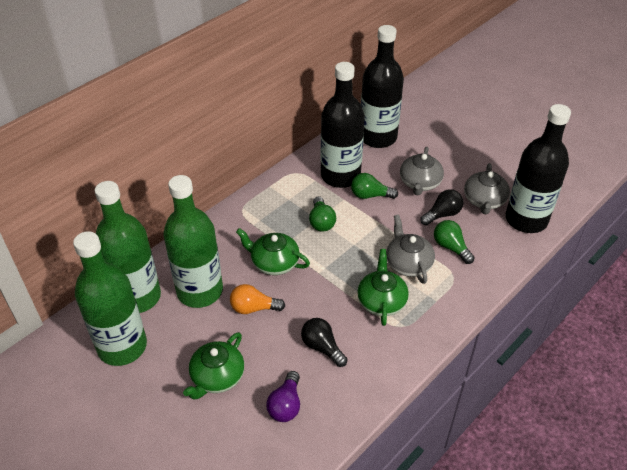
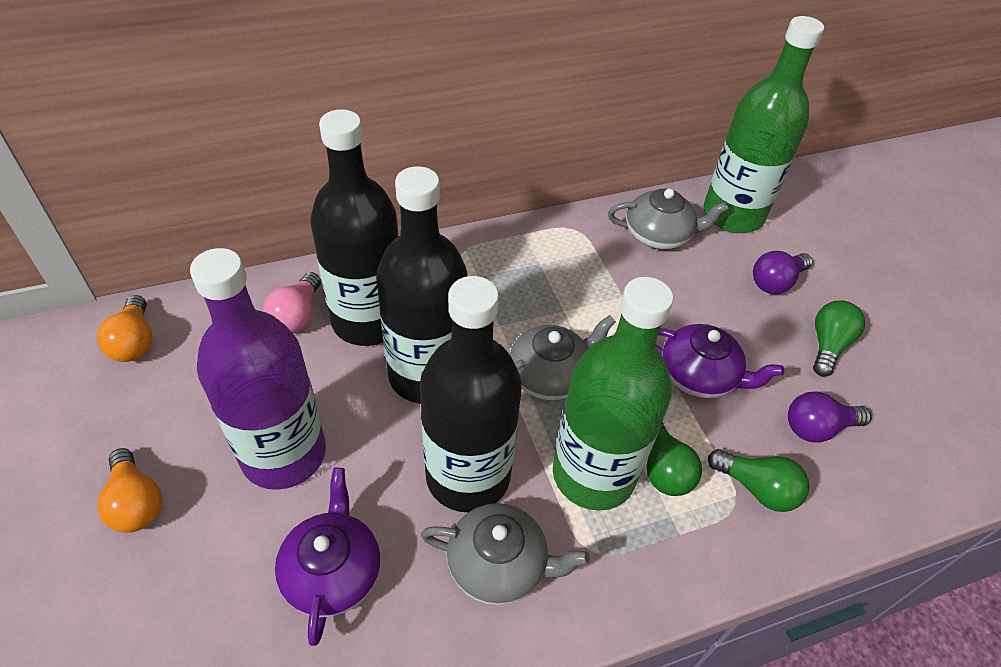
black light bulb: [301,318,348,367] [420,189,463,225] = 2 -> none = 0
green bottle: [73,231,147,366] [95,181,161,313] [163,175,223,308] = 3 -> [553,277,674,511] [703,16,824,233] = 2
green teapot: [183,332,244,400] [236,228,310,275] [357,249,409,326] = 3 -> none = 0
orange light bulb: [230,284,285,314] = 1 -> [97,295,153,362] [97,448,162,533] = 2
pink light bulb: none = 0 -> [263,272,321,333] = 1
purple bottle: none = 0 -> [190,248,326,490] = 1
purple light bulb: [266,371,300,422] = 1 -> [753,251,812,294] [788,392,872,442] = 2
purple teapot: none = 0 -> [275,468,381,646] [655,324,784,398] = 2

